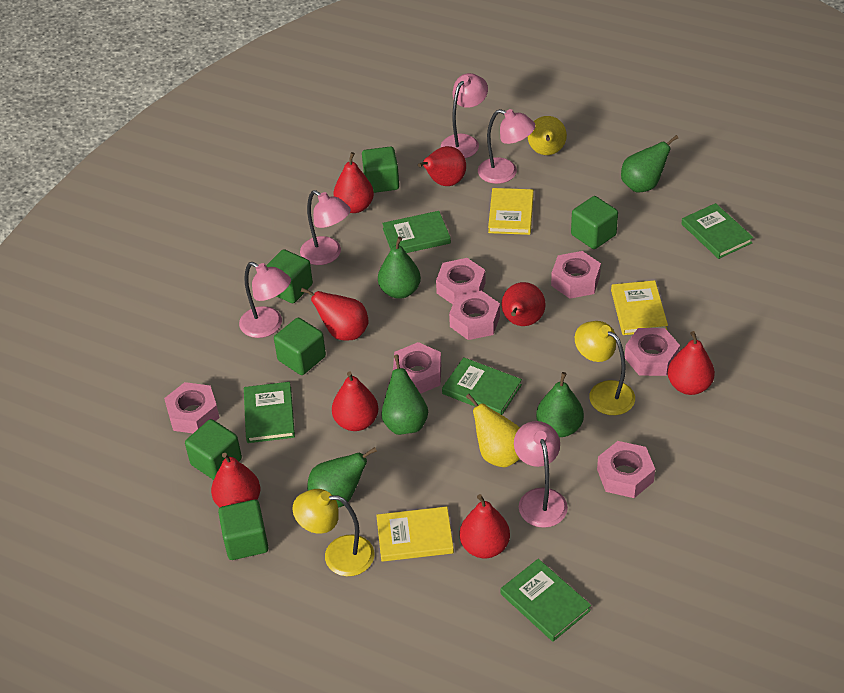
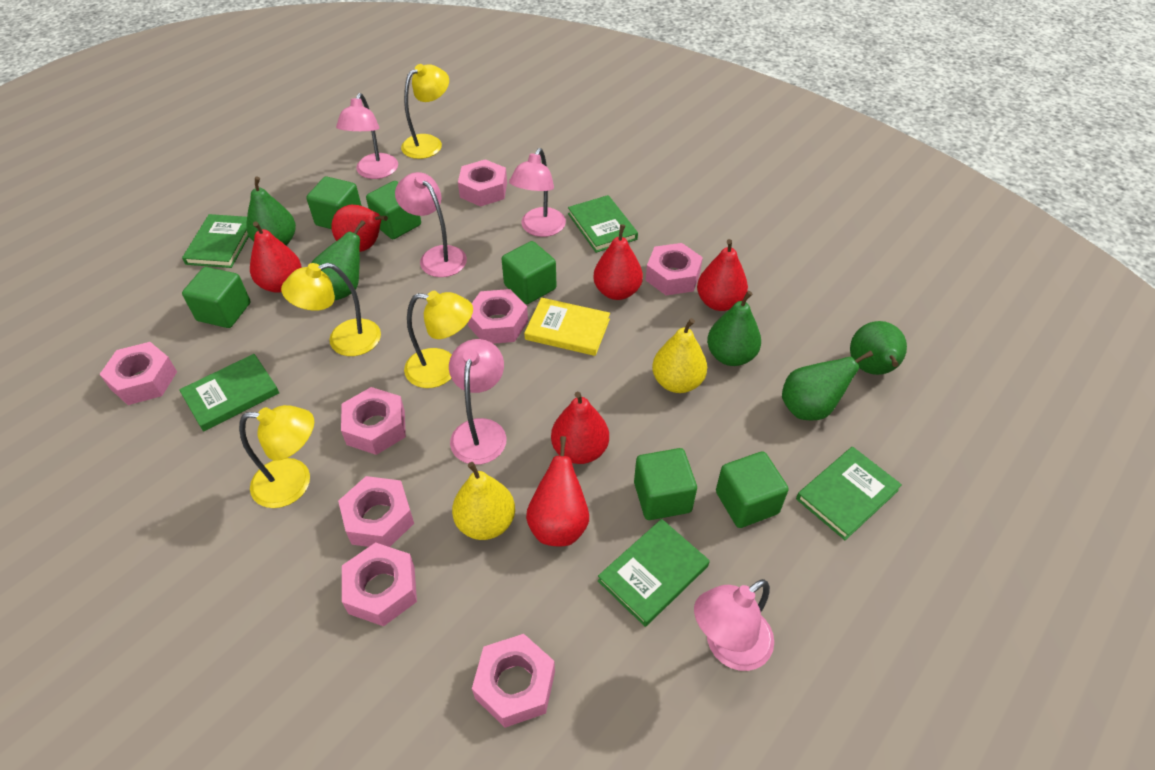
pink nut: [164,382,220,433] [393,342,441,394] [436,258,486,304] [449,291,500,340] [551,251,601,299] [597,441,655,498] [625,328,680,376] = 7 -> [100,342,177,405] [338,476,414,547] [341,387,406,455] [342,542,417,626] [458,159,507,207] [468,289,528,344] [472,634,555,728] [646,243,703,295] = 8
red pear: [211,453,260,508] [301,287,369,341] [332,371,378,431] [333,152,374,213] [418,146,466,186] [459,494,510,558] [501,282,546,326] [668,331,715,395] = 8 -> [250,221,301,293] [331,205,388,252] [526,436,589,546] [551,392,609,464] [593,224,643,300] [697,239,748,311] = 6
yellow book: [376,507,454,562] [488,188,534,235] [611,280,668,335] = 3 -> [524,298,610,356] = 1
yellow lamp: [293,489,374,576] [575,321,635,415] = 2 -> [239,405,314,508] [281,263,381,356] [401,64,449,159] [404,291,473,388] = 4

